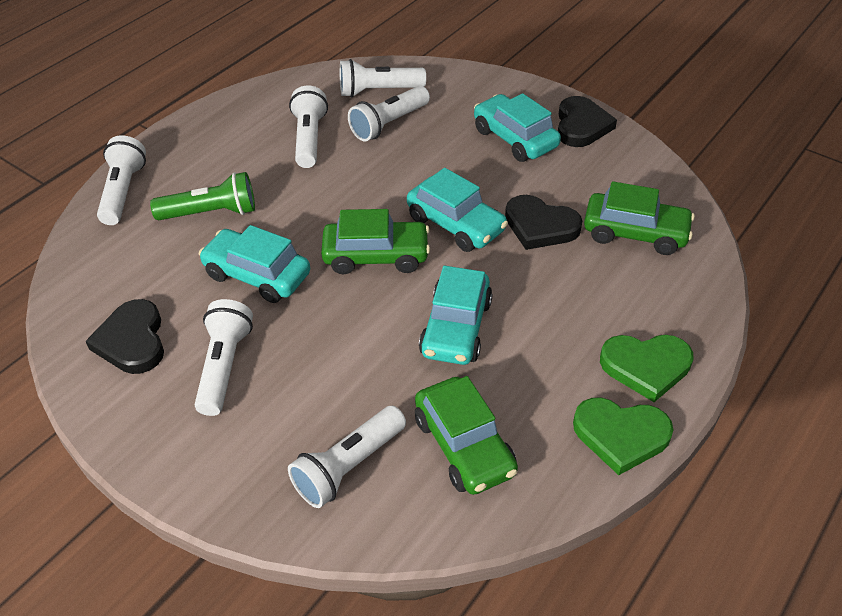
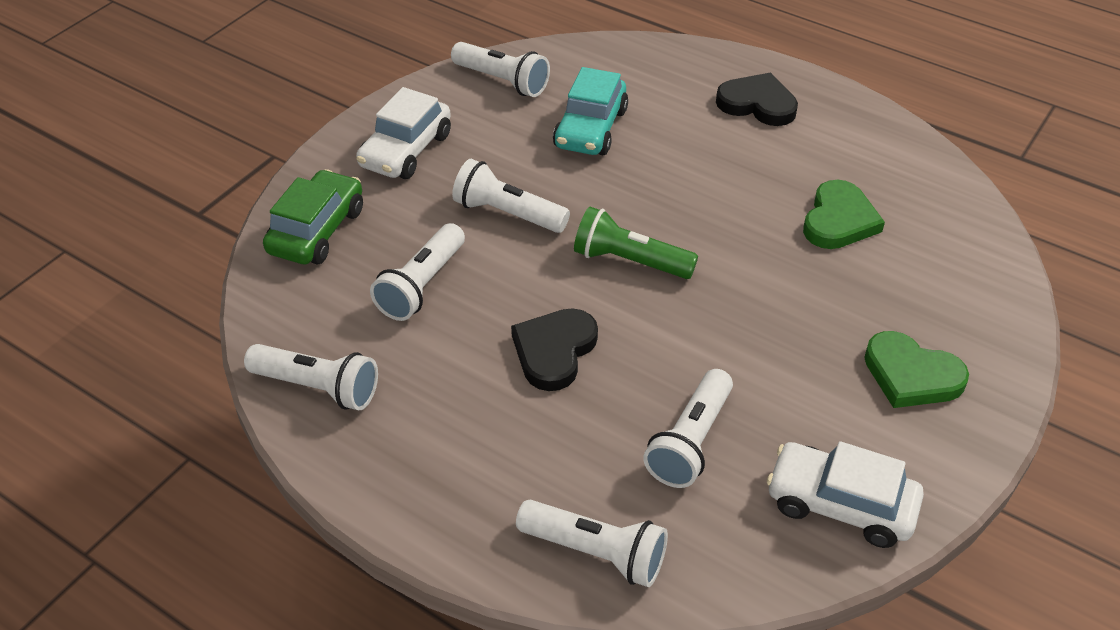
black heart: [86,299,164,374] [505,195,582,250] [558,96,617,147] = 3 -> [511,308,598,391] [716,73,798,126] = 2
green car: [321,209,430,274] [415,376,518,495] [584,181,695,255] = 3 -> [263,169,363,264] = 1
turquoise car: [199,225,310,303] [407,168,508,252] [419,266,493,365] [474,93,561,162] = 4 -> [553,67,628,155] = 1
white car: none = 0 -> [356,87,451,179] [767,441,924,548] = 2

